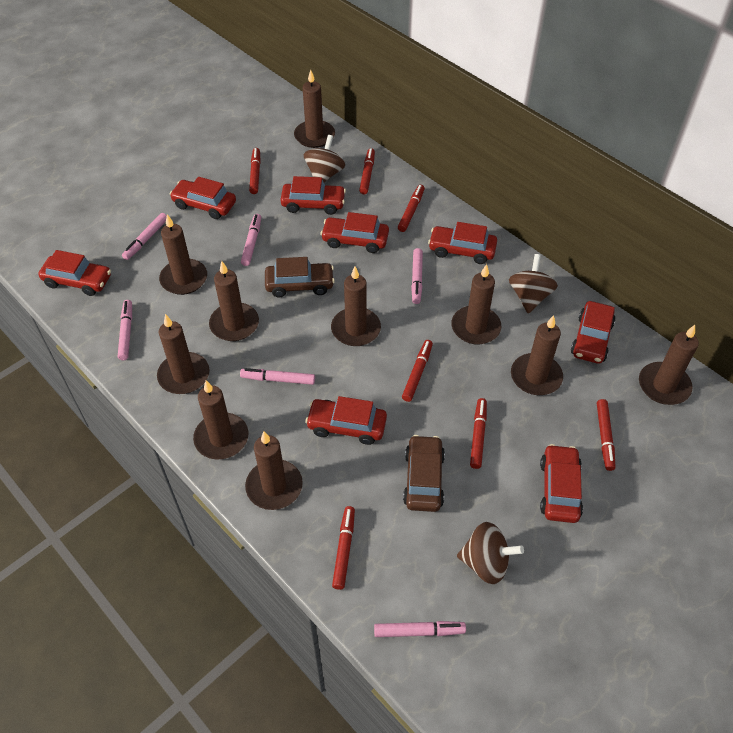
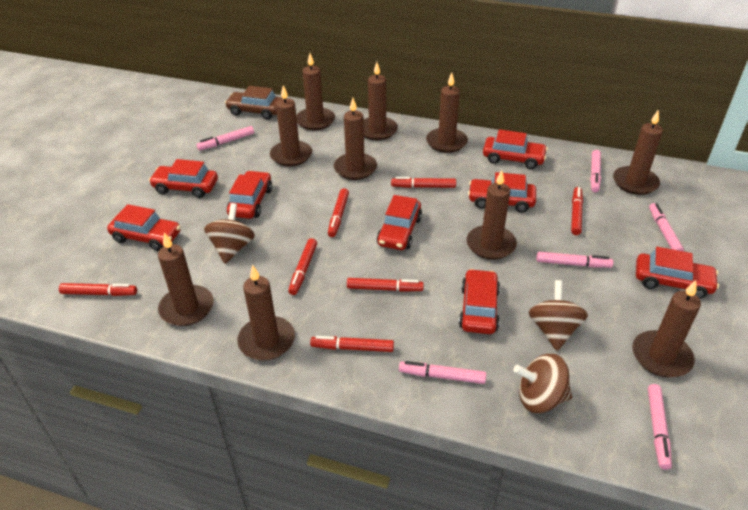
brown car: [265,257,335,298] [403,435,445,512] = 2 -> [225,86,282,120] = 1

